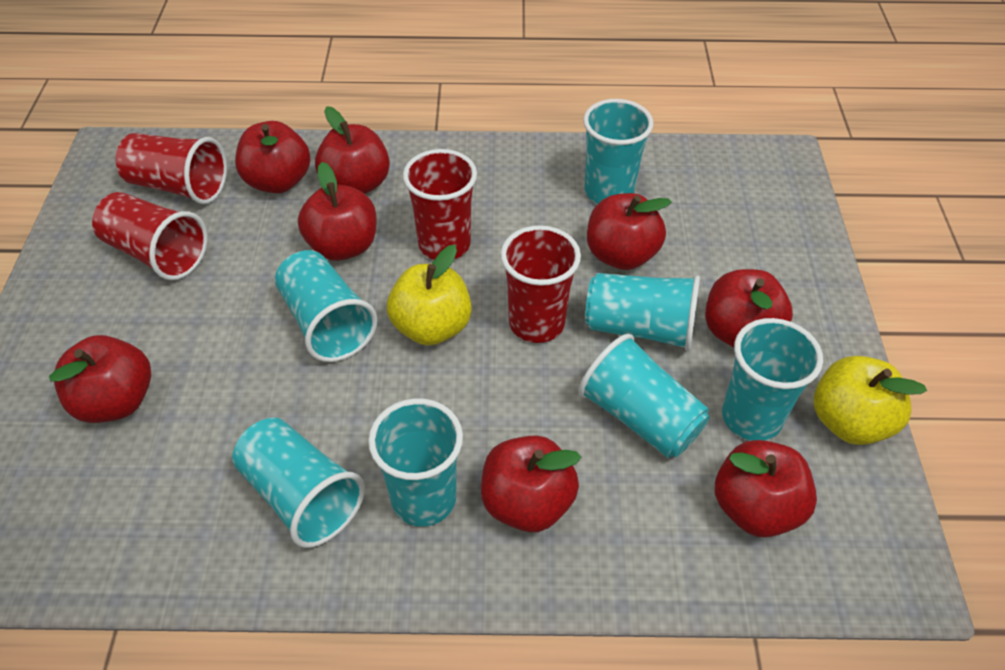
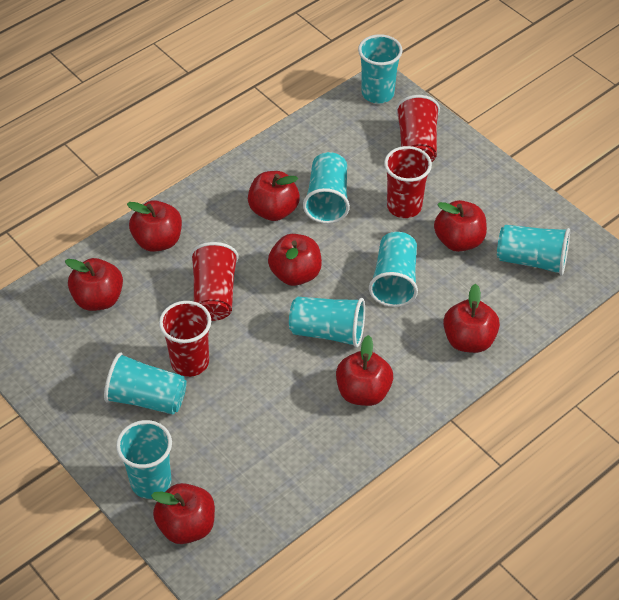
yellow apple: [387,245,472,346] [814,356,927,445] = 2 -> none = 0

